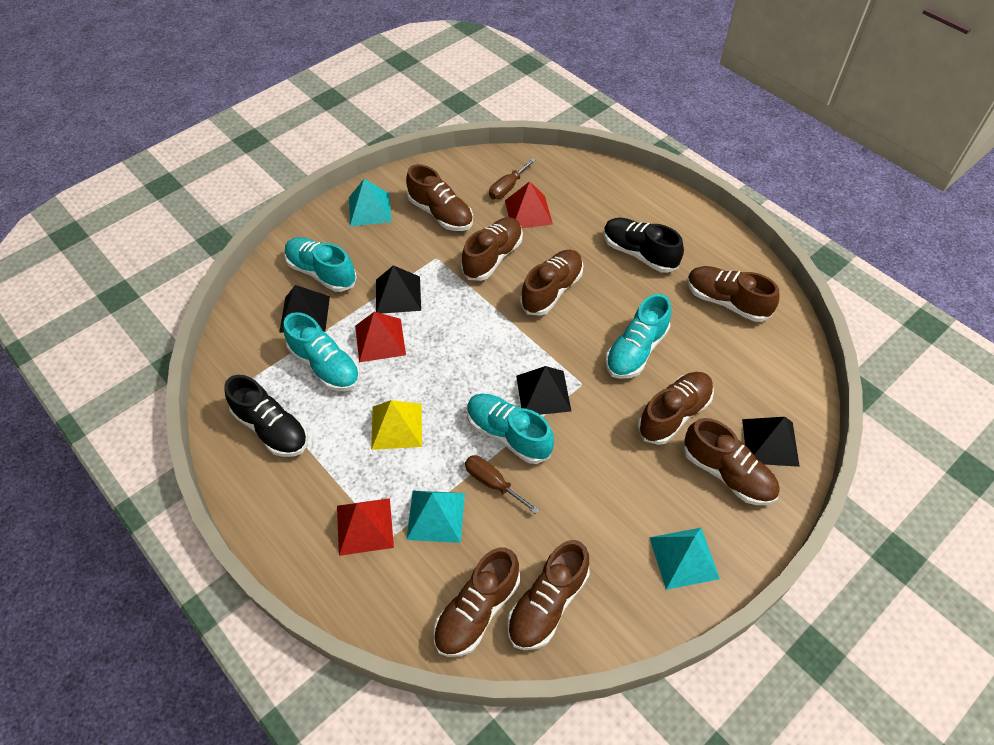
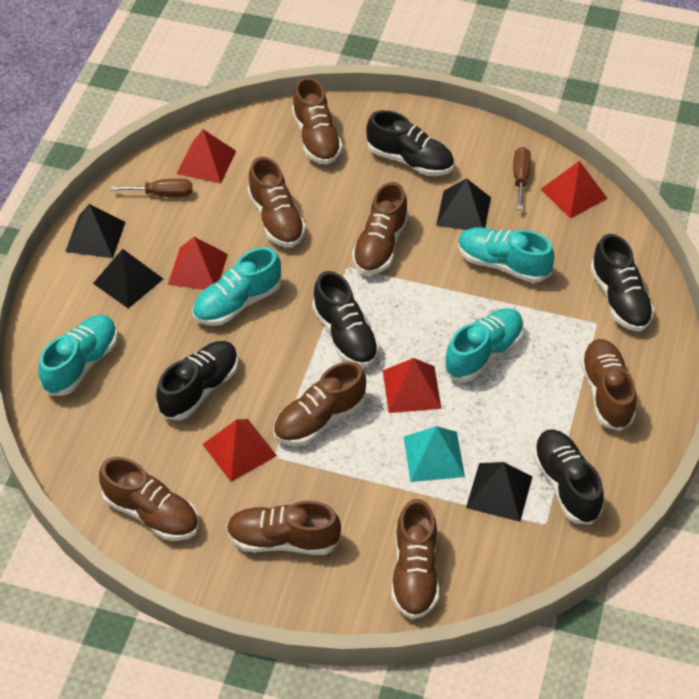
black shoe: [224,375,308,457] [604,218,684,273] = 2 -> [156,341,238,420] [312,271,379,367] [366,110,454,176] [533,429,604,525] [590,234,655,331] = 5
red pyramid: [337,498,394,556] [355,312,406,362] [505,181,553,228] = 3 -> [168,237,228,290] [176,129,236,184] [202,419,277,482] [383,358,442,413] [541,161,608,219] = 5
turquoise pyramid: [349,179,392,226] [406,491,465,543] [649,528,720,590] = 3 -> [404,426,465,482] = 1
yellow pyramid: [371,400,422,450] = 1 -> none = 0

